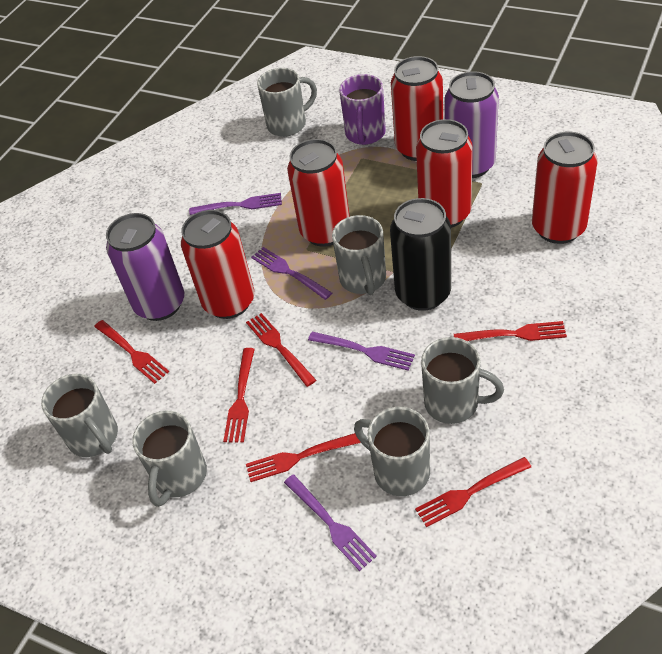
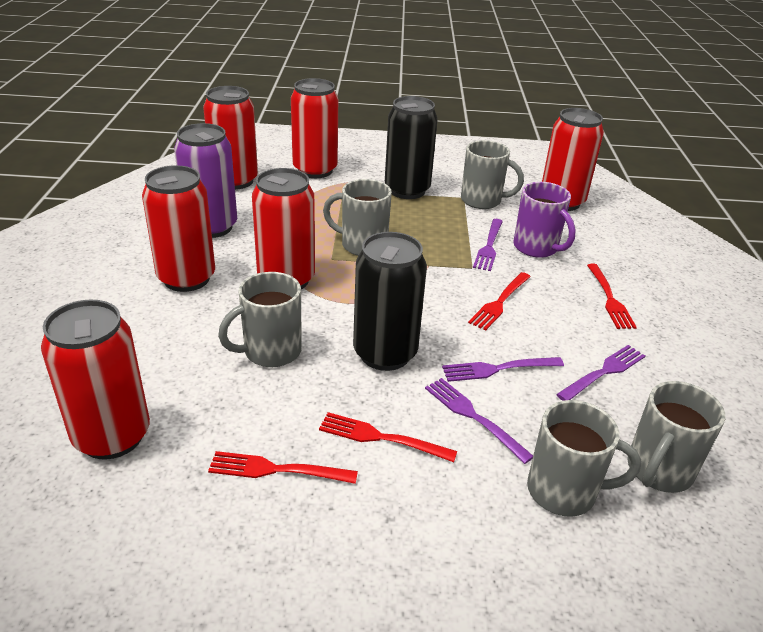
black can: [390,198,451,311] = 1 -> [353,232,427,371] [385,96,438,199] = 2
grey mug: [41,374,118,457] [132,411,207,507] [257,68,317,137] [332,215,386,295] [354,407,430,496] [421,337,504,424] = 6 -> [218,272,302,367] [323,179,392,256] [461,140,524,209] [527,400,641,517] [627,381,725,493] = 5
purple can: [106,213,184,321] [445,71,499,178] = 2 -> [174,123,237,238] = 1
red can: [181,210,254,319] [287,139,350,247] [391,56,443,161] [416,119,473,228] [532,131,598,244] = 5 -> [41,300,150,460] [142,165,215,292] [203,86,258,190] [252,168,315,289] [291,78,338,178] [542,108,604,211] = 6
red fork: [94,320,169,384] [223,348,255,443] [246,313,316,387] [246,433,361,482] [415,457,531,527] [454,321,567,341] = 6 -> [208,451,358,484] [319,412,457,462] [468,272,531,330] [587,264,637,329] = 4

